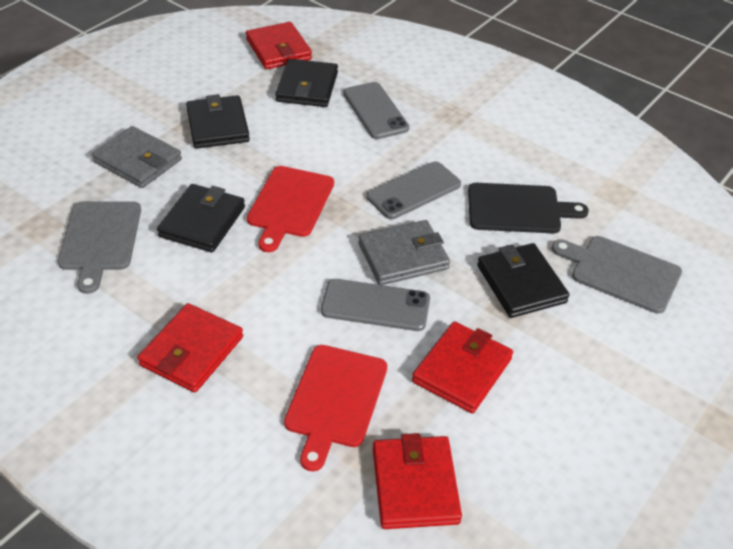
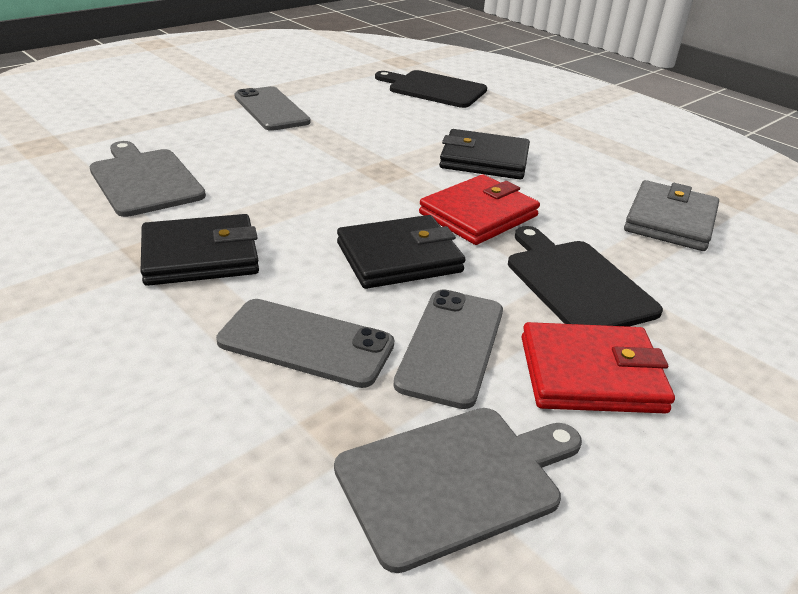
black cutting board: [468,183,589,233] = 1 -> [375,70,487,108] [508,226,663,327] = 2
black wallet: [157,184,245,252] [186,94,250,149] [275,59,338,107] [477,243,569,318] = 4 -> [141,214,259,286] [337,215,465,289] [439,129,530,180] = 3
grey wallet: [92,126,182,188] [359,220,450,285] = 2 -> [624,180,719,251] = 1
red cutting board: [247,166,334,252] [284,345,387,471] = 2 -> none = 0
red wallet: [137,303,243,392] [246,22,312,69] [373,433,462,529] [412,321,513,413] = 4 -> [419,174,540,245] [522,322,675,413] = 2

